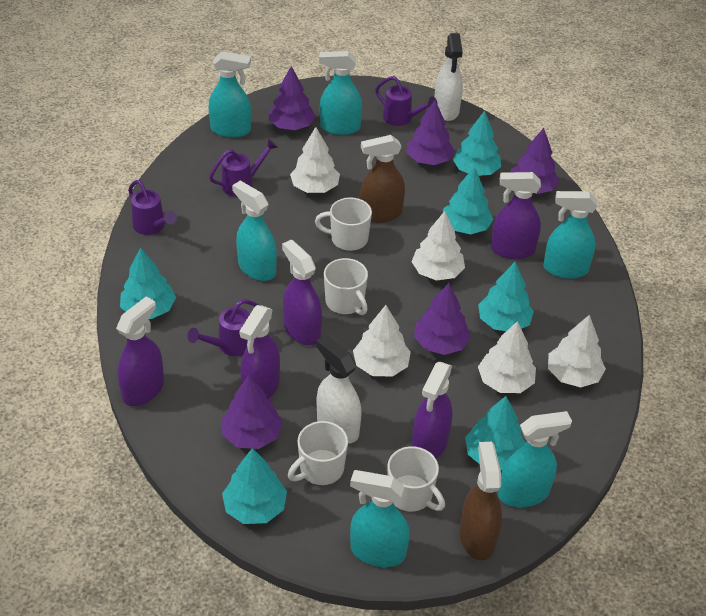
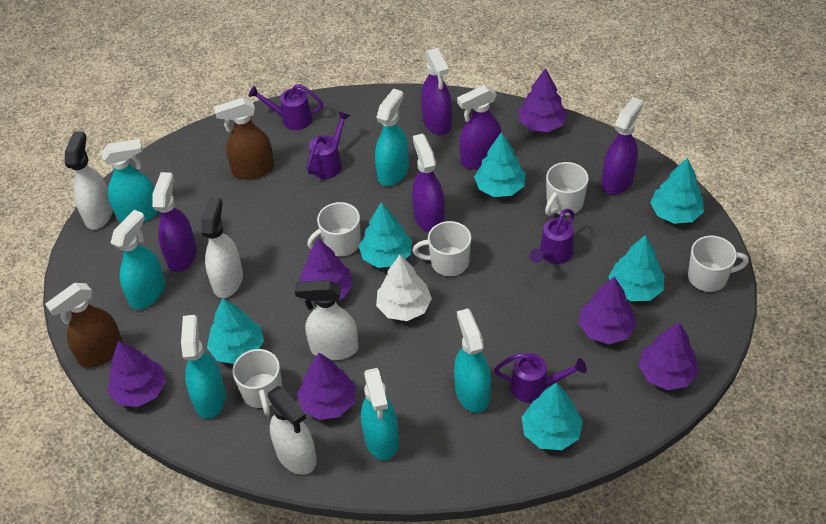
purple tree: [221,375,283,449] [269,66,316,130] [407,100,454,165] [414,283,471,355] [511,128,559,194] = 5 -> [107,341,166,407] [297,353,356,420] [299,238,353,302] [519,68,568,132] [579,276,637,344] [638,322,699,390] = 6
white mug: [288,421,348,485] [315,197,372,251] [324,258,368,315] [387,446,445,512] = 4 -> [232,349,282,415] [307,202,361,256] [413,221,471,276] [545,162,588,216] [688,236,749,292] = 5
white spray bottle: [316,335,362,444] [434,33,463,121] = 2 -> [65,131,113,230] [201,197,243,298] [268,386,317,475] [295,280,358,360] = 4
white tree: [290,127,340,193] [353,305,411,377] [411,211,465,281] [478,321,536,393] [548,315,606,387] = 5 -> [376,255,432,321] = 1

